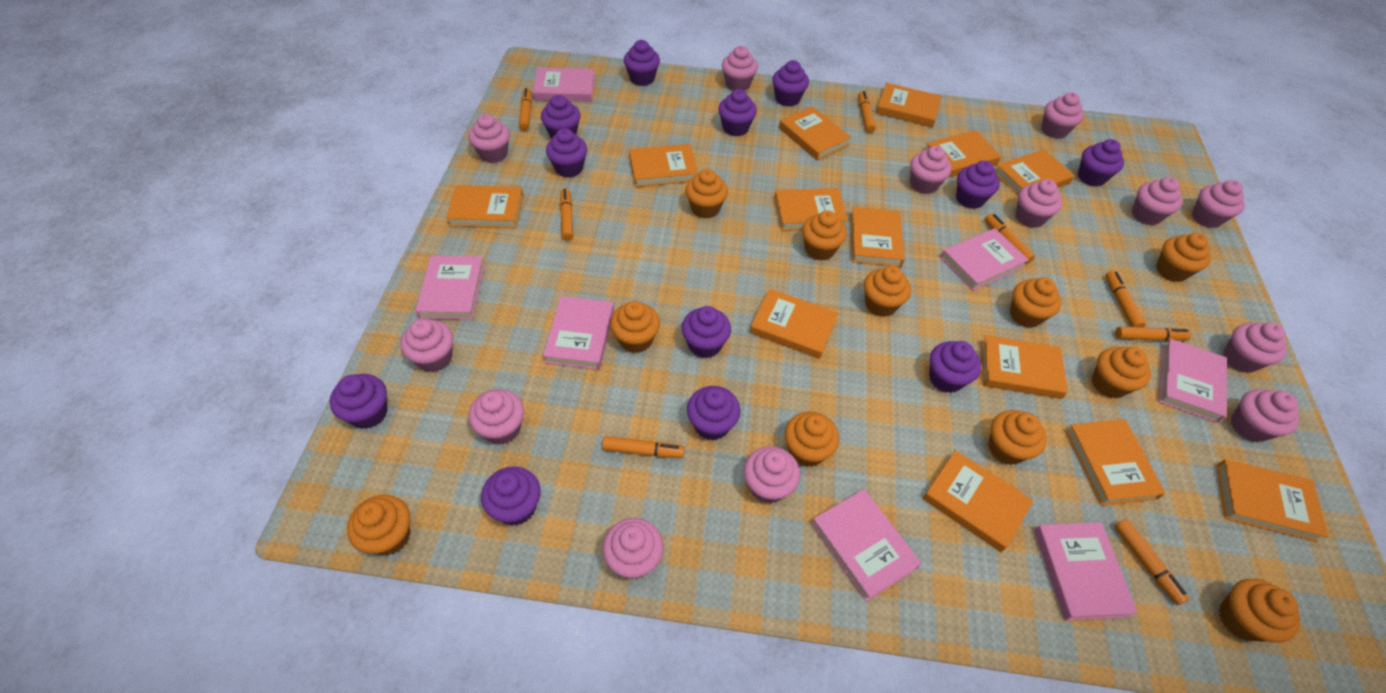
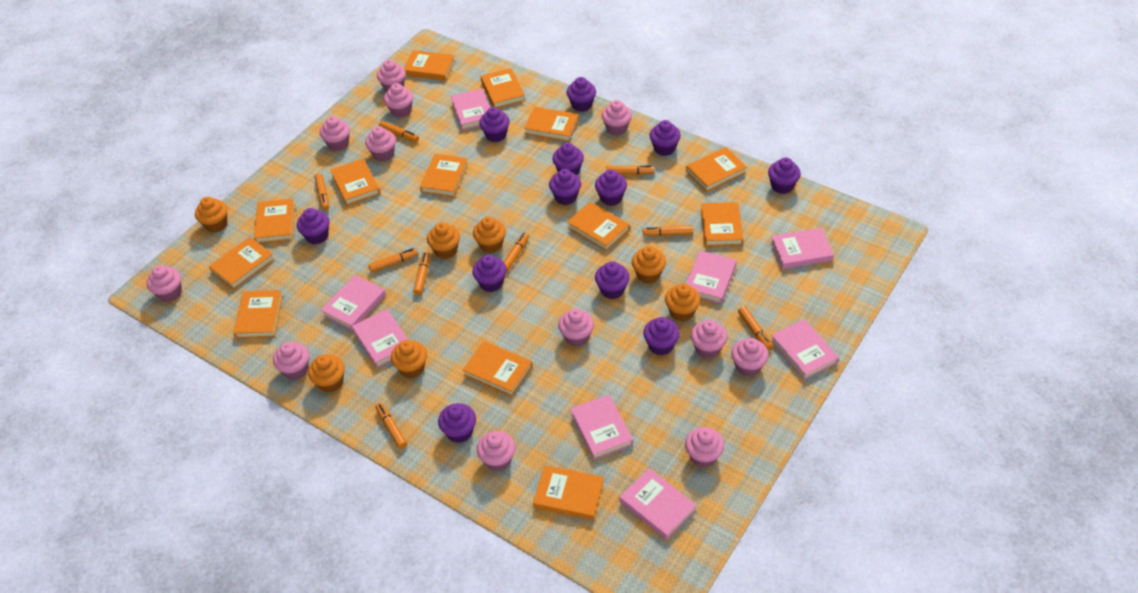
orange cupcake: [347,495,411,556] [610,301,660,353] [685,169,728,219] [785,411,839,467] [802,210,847,261] [864,266,911,317] [988,410,1047,465] [1010,277,1062,328] [1092,347,1151,399] [1156,233,1211,282] [1219,579,1300,643] = 11 -> [195,197,227,233] [308,354,345,393] [391,340,427,378] [427,222,460,259] [473,216,506,253] [632,246,666,284] [665,283,700,322] = 7
orange marker: [519,88,532,131] [560,188,573,241] [602,436,685,458] [858,91,876,133] [985,213,1035,263] [1105,271,1146,327] [1114,519,1190,605] [1115,327,1191,341] = 8 -> [315,174,329,210] [368,248,418,272] [375,403,407,449] [379,121,419,142] [413,252,430,295] [504,232,529,272] [607,165,654,175] [643,225,693,236] [738,306,773,350] = 9
pink book: [415,255,485,320] [533,67,595,102] [543,296,614,370] [812,489,922,602] [940,228,1029,291] [1034,522,1138,621] [1159,339,1227,423] = 7 -> [321,275,386,331] [352,309,408,368] [451,89,490,130] [570,395,633,460] [619,468,696,540] [686,251,737,304] [770,319,839,380] [771,228,834,269] = 8
pink cupcake: [401,319,453,372] [469,114,510,163] [469,389,524,445] [603,518,664,579] [722,46,758,91] [744,446,800,504] [910,146,952,194] [1015,179,1062,228] [1041,93,1084,139] [1132,177,1182,225] [1192,180,1245,228] [1223,322,1287,373] [1231,389,1299,442] = 13 -> [147,265,182,302] [273,342,309,380] [320,116,350,151] [365,126,396,161] [377,60,406,92] [384,83,413,118] [477,431,516,471] [558,308,594,347] [602,100,632,135] [685,427,724,468] [691,320,727,359] [731,338,769,377] = 12

